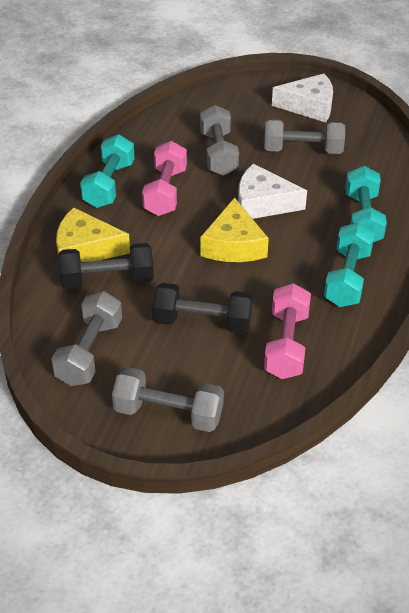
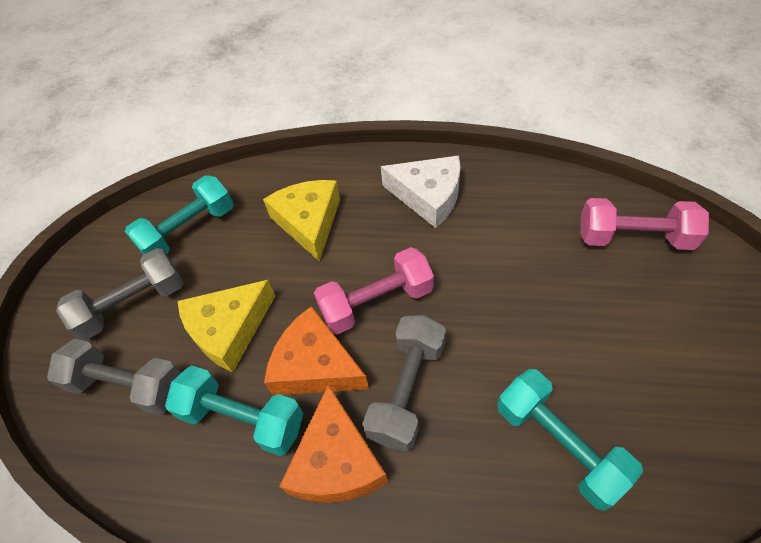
black dumbbell: [58,243,154,289] [152,283,253,334] = 2 -> none = 0
grey dumbbell: [51,291,122,386] [112,367,224,432] [200,105,239,176] [264,119,345,154] = 4 -> [47,339,181,415] [56,248,183,340] [363,315,446,451] = 3
orange cheese: none = 0 -> [264,306,369,396] [279,384,388,503] = 2
white cheese: [238,164,307,219] [272,74,333,123] = 2 -> [381,155,461,228] = 1

